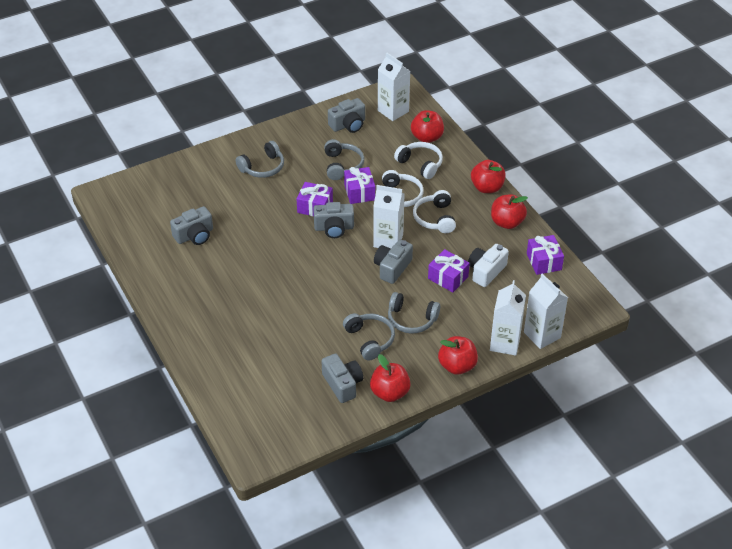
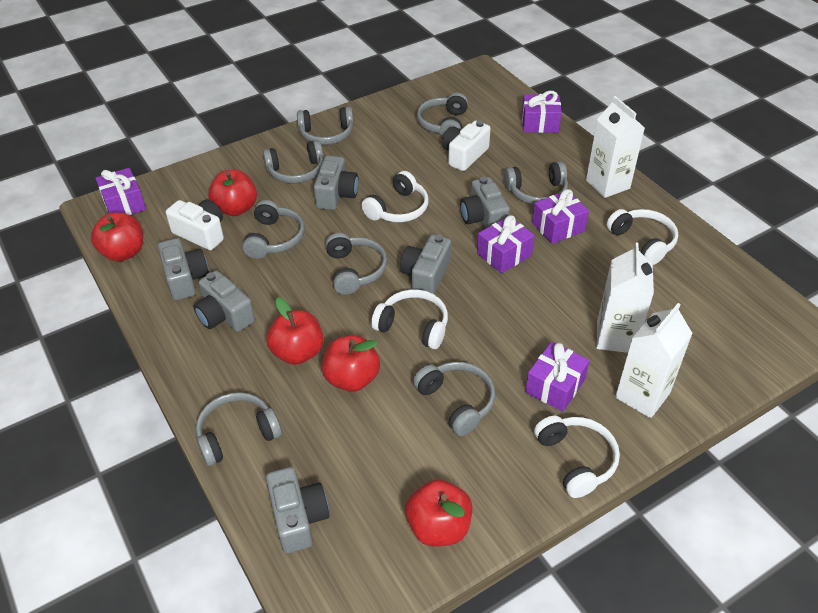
grey camera: [170,206,213,245] [313,202,354,238] [322,353,363,403] [328,98,365,133] [374,239,413,284] = 5 -> [158,238,209,301] [193,271,255,332] [266,467,329,554] [314,156,359,210] [400,235,451,294] [460,177,510,229] = 6
grey headphones: [236,141,284,178] [324,139,364,180] [343,313,395,361] [388,292,440,334] = 4 -> [196,392,282,466] [242,200,305,259] [263,140,324,183] [297,106,354,145] [325,233,387,295] [413,362,495,436] [417,93,468,138] [504,161,568,205] = 8
purple gift: [297,182,333,216] [344,167,375,204] [428,249,470,292] [527,235,564,275] = 4 -> [95,168,146,215] [477,215,535,273] [522,91,562,133] [525,342,590,412] [532,189,589,244] = 5
white camera: [468,244,509,287] = 1 -> [166,200,224,250] [442,120,491,171] = 2
white carton: [373,185,405,248] [378,53,410,121] [490,280,526,356] [524,273,568,349] = 4 -> [586,96,645,198] [596,242,654,353] [615,303,693,418] = 3
white headphones: [382,170,424,207] [394,142,443,179] [413,190,456,233] = 3 -> [361,171,428,222] [371,289,448,349] [534,416,620,498] [607,209,678,265] = 4

